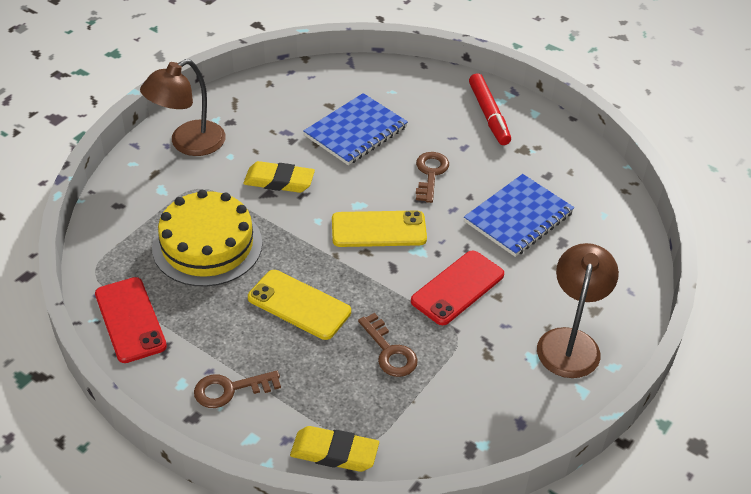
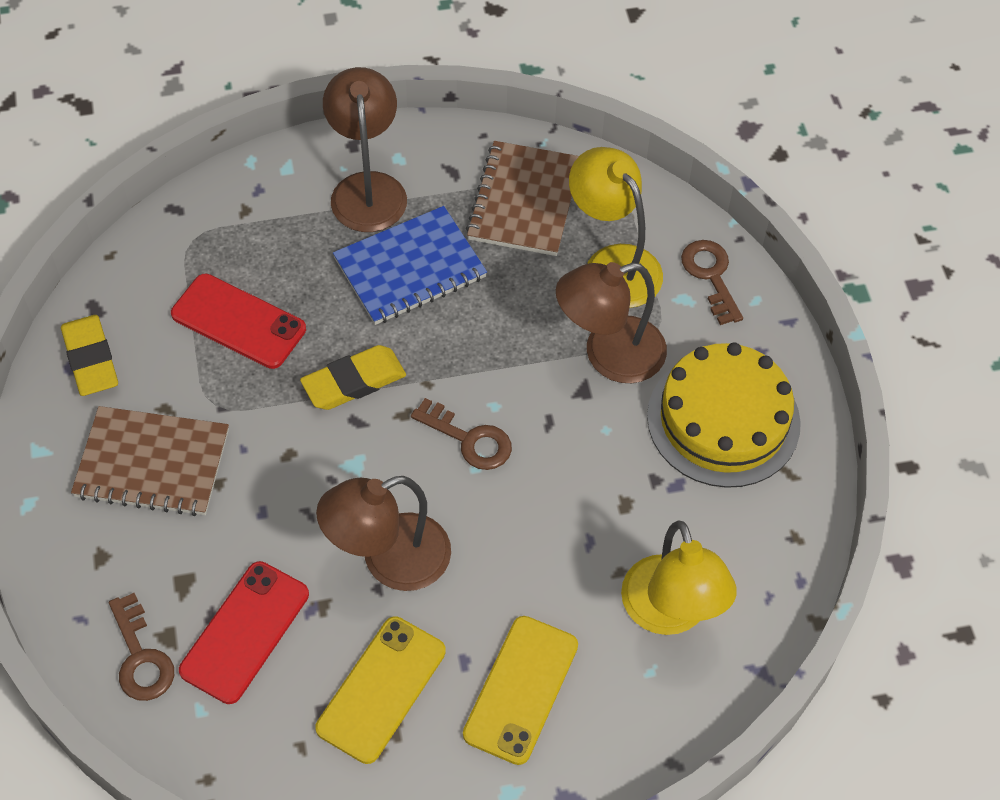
blue notebook: [304,93,408,165] [464,174,574,257] = 2 -> [333,206,487,325] = 1
brown lamp: [140,59,226,156] [537,243,619,378] = 2 -> [316,476,451,591] [323,67,407,232] [556,262,667,383] = 3
brown notebook: none = 0 -> [71,406,229,516] [466,141,579,256] = 2
red marker: [469,73,511,145] = 1 -> none = 0
yellow lamp: none = 0 -> [569,147,663,308] [621,521,737,635] = 2

